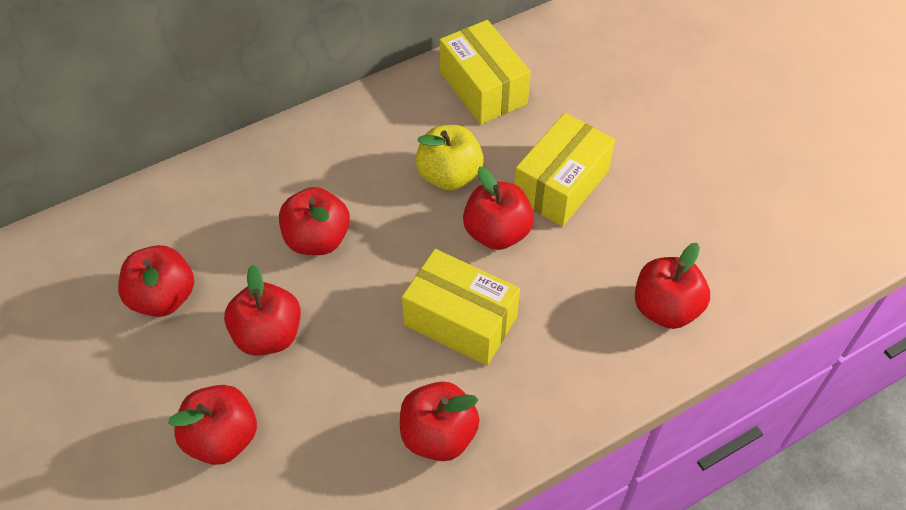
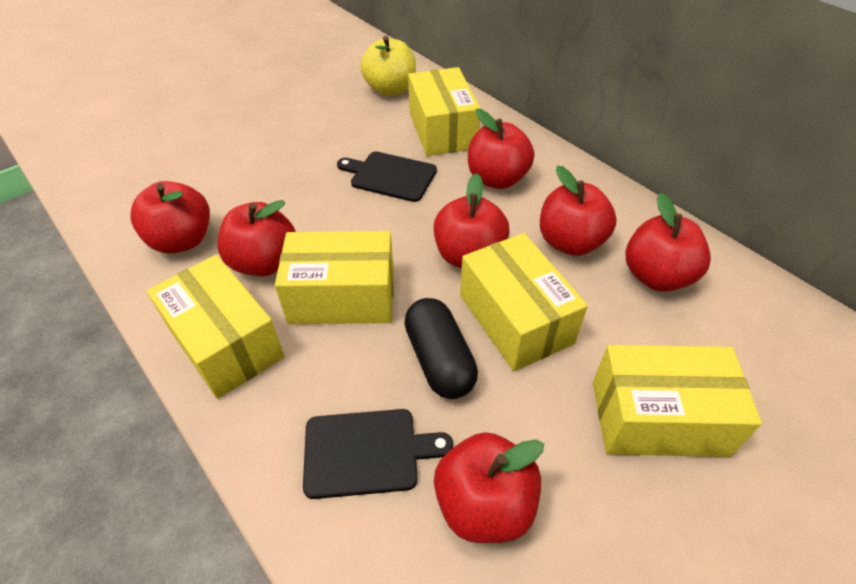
black capsule: none = 0 -> [404,298,478,399] = 1
black cutting board: none = 0 -> [303,409,453,499] [337,152,437,202] = 2
yellow box: [402,249,520,366] [440,20,531,125] [514,113,615,227] = 3 -> [147,255,285,399] [275,231,394,324] [408,67,481,156] [460,233,588,371] [593,345,762,457] = 5

